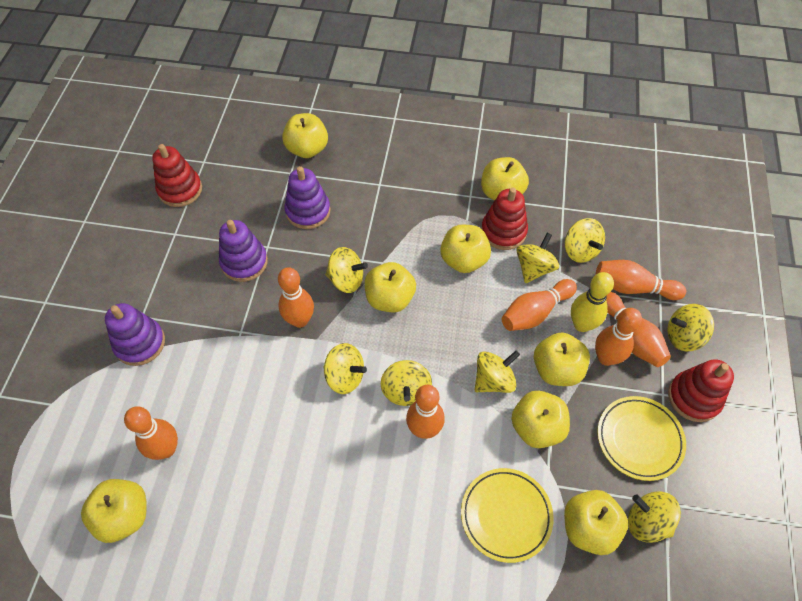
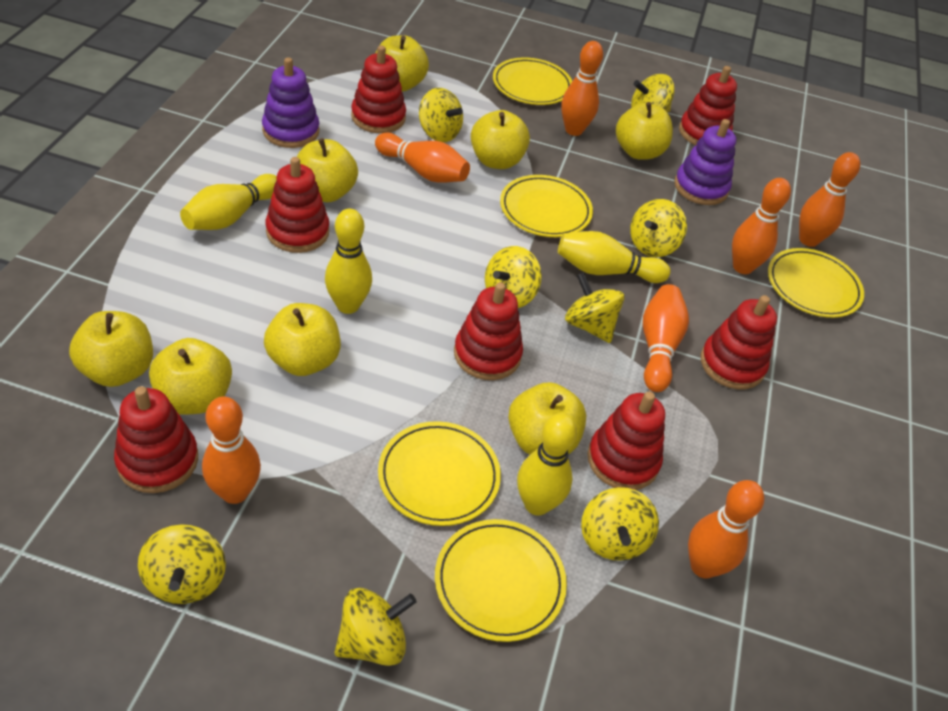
purple stacking toy: [105,303,165,366] [219,220,268,282] [285,166,330,229] = 3 -> [262,57,319,148] [674,119,736,205] = 2
red stacking toy: [152,144,202,207] [481,187,528,250] [668,359,734,422] = 3 -> [114,386,198,493] [265,157,329,253] [351,45,406,133] [454,282,523,380] [587,391,665,490] [679,66,737,145] [701,295,777,389] = 7
yellow bowling pin: [571,272,614,332] = 1 -> [180,174,277,230] [325,209,372,314] [517,413,577,516] [558,231,670,283] = 4
yellow plate: [461,468,554,563] [597,396,686,481] = 2 -> [378,421,501,526] [435,519,567,642] [493,57,572,105] [500,175,593,237] [768,248,864,318] = 5

